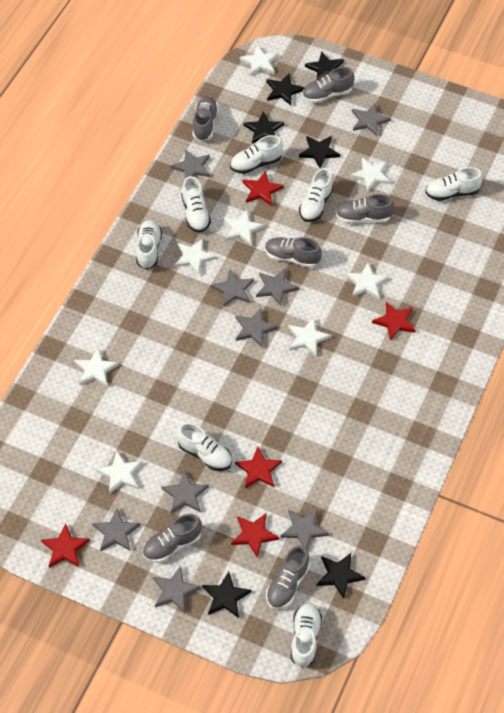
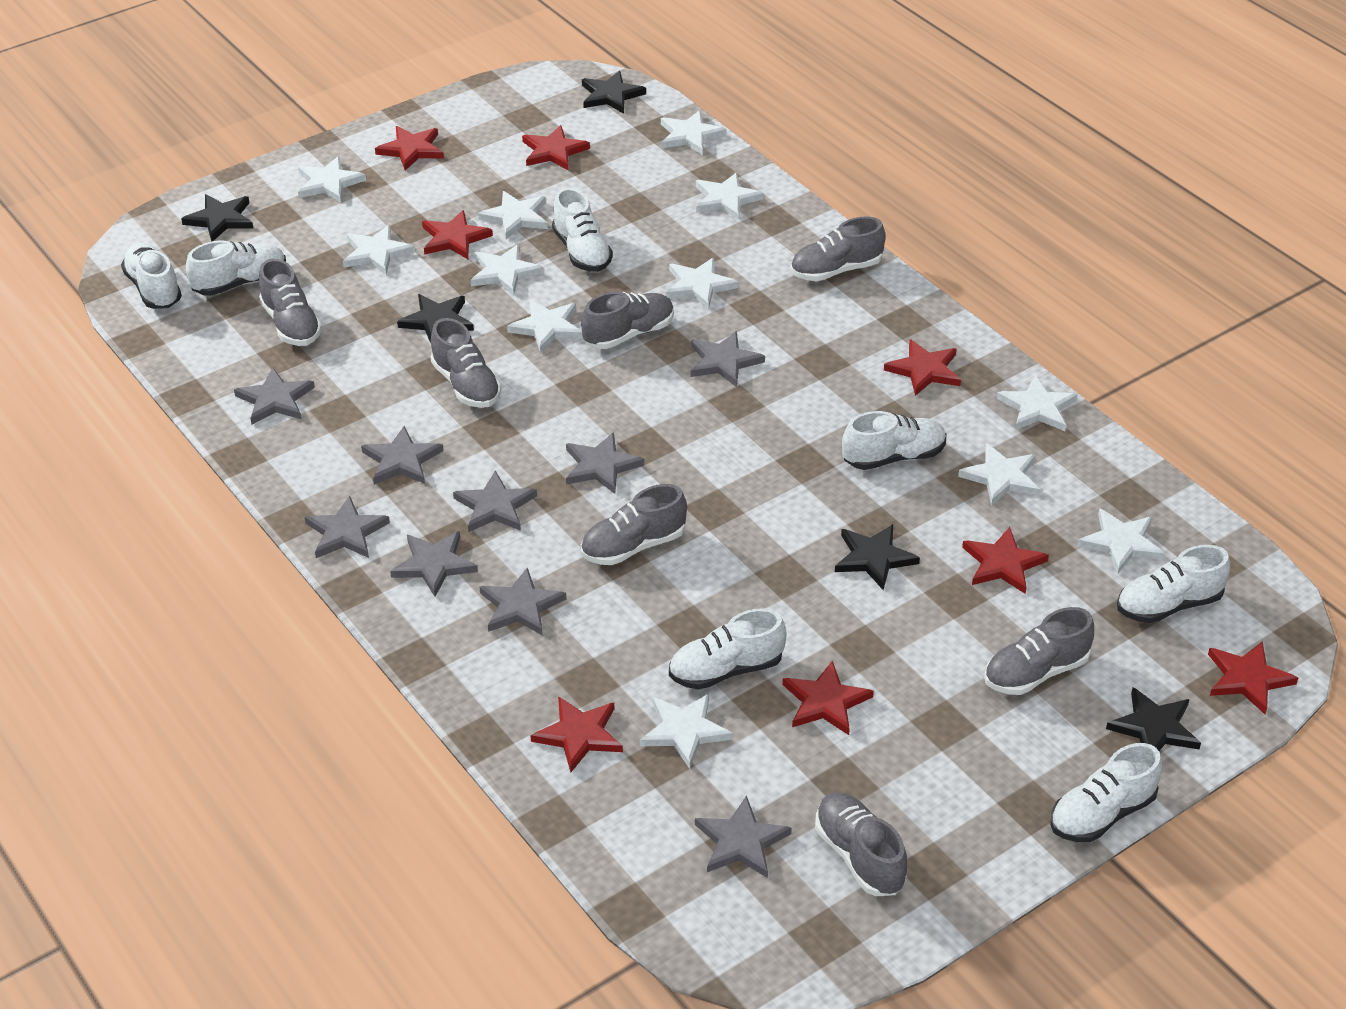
black star: [202,572,251,618] [243,111,284,144] [266,73,305,105] [299,136,340,168] [305,52,344,80] [317,553,365,599] = 6 -> [181,194,254,242] [397,294,474,343] [582,71,646,114] [835,524,920,590] [1106,687,1201,751] = 5
grey shoe: [142,514,202,563] [193,97,218,141] [265,237,322,268] [266,545,310,609] [302,67,355,103] [335,194,394,223] = 6 -> [259,259,322,346] [431,318,501,408] [581,292,674,349] [581,484,687,565] [791,216,886,281] [815,792,907,896] [984,607,1094,695] = 7
red star: [41,524,90,568] [231,513,279,558] [235,447,282,488] [242,171,284,206] [372,302,416,341] = 5 -> [375,126,444,171] [422,210,493,259] [522,125,590,171] [530,696,623,773] [783,660,874,735] [884,339,961,396] [962,527,1049,594] [1208,641,1298,714] = 8
white star: [74,347,119,387] [96,451,143,494] [174,238,217,275] [223,210,265,245] [240,45,279,76] [288,317,331,357] [345,263,389,299] [350,158,391,192] = 8 -> [298,156,366,203] [343,225,415,275] [471,244,543,296] [478,191,548,239] [507,299,583,353] [640,693,733,769] [661,110,726,155] [665,258,738,310] [696,173,764,220] [958,443,1040,506] [997,375,1077,431] [1077,508,1165,575] = 12

